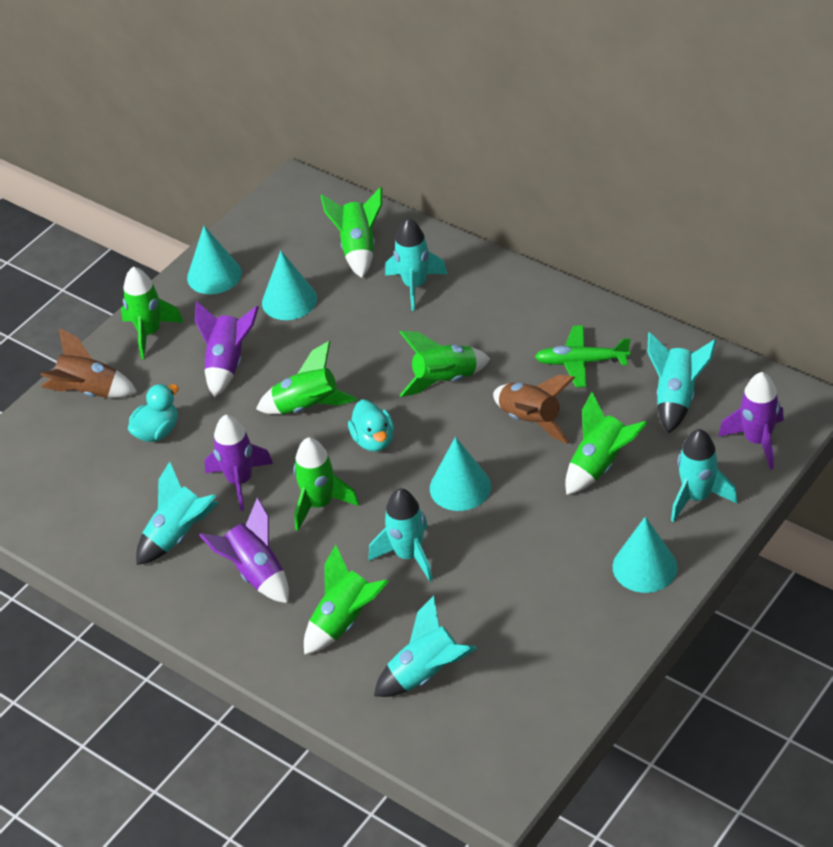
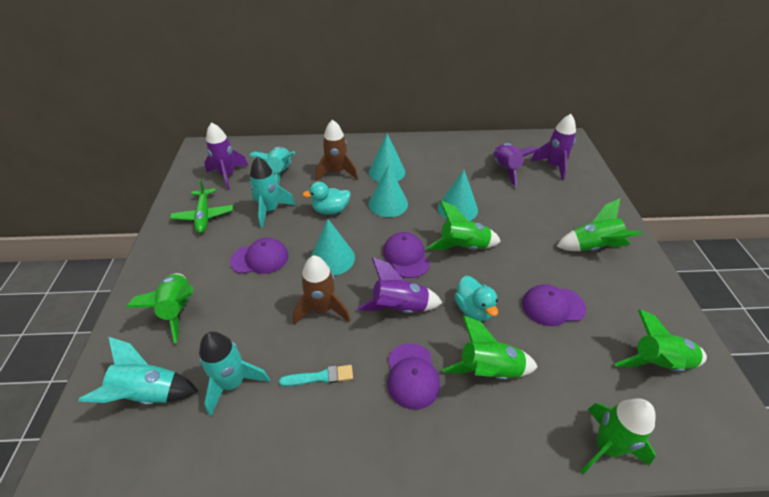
green rocket: [121,267,184,359] [256,341,357,414] [294,437,359,531] [304,545,389,654] [320,187,382,278] [400,331,490,397] [565,392,647,495] = 7 -> [126,273,193,343] [427,201,501,250] [442,316,538,380] [556,198,643,251] [580,399,656,474] [614,310,707,372] = 6
purple cap: none = 0 -> [230,238,288,274] [383,232,430,278] [387,343,440,410] [522,284,586,326] = 4
turquoise brush: none = 0 -> [279,365,353,386] = 1
turquoise rocket: [136,462,219,565] [369,488,433,581] [374,596,477,697] [385,218,447,311] [648,332,717,433] [671,429,738,522] = 6 -> [79,337,198,404] [199,332,270,416] [249,147,295,185] [249,156,296,228] = 4

